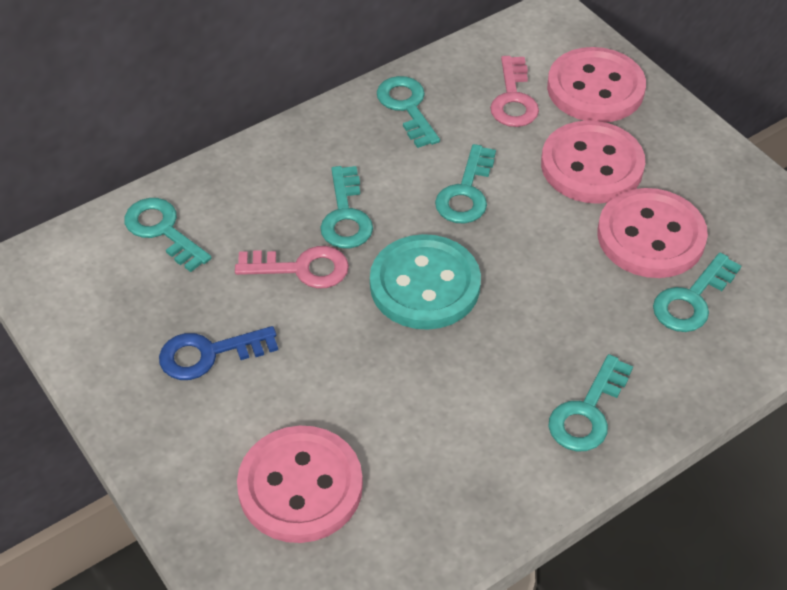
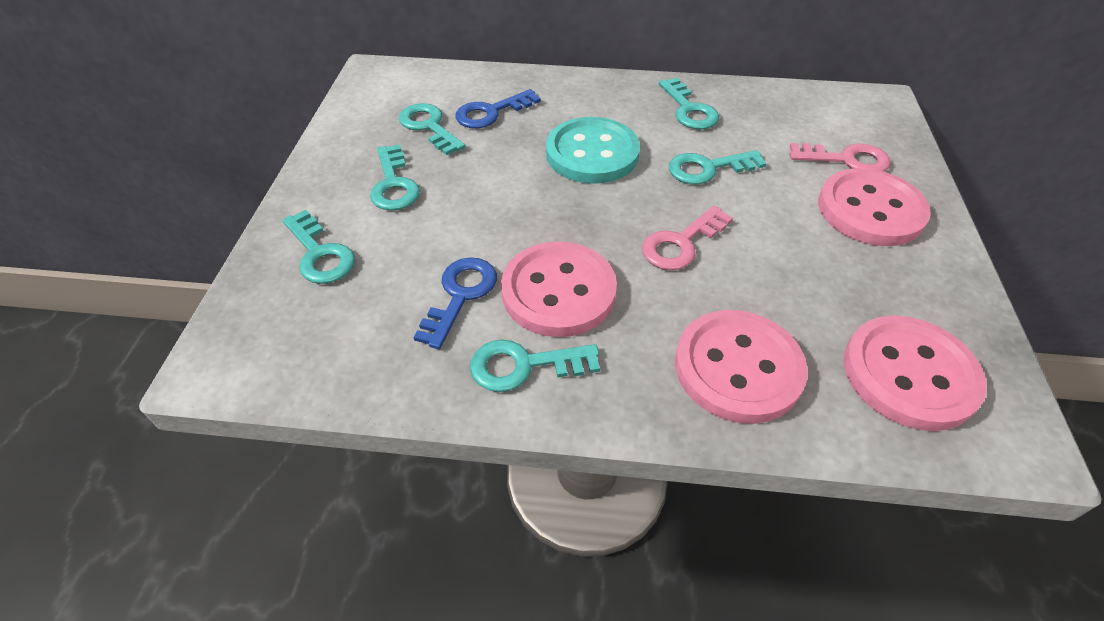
blue key: [159,326,278,380] = 1 -> [413,257,497,349] [455,89,541,128] = 2

